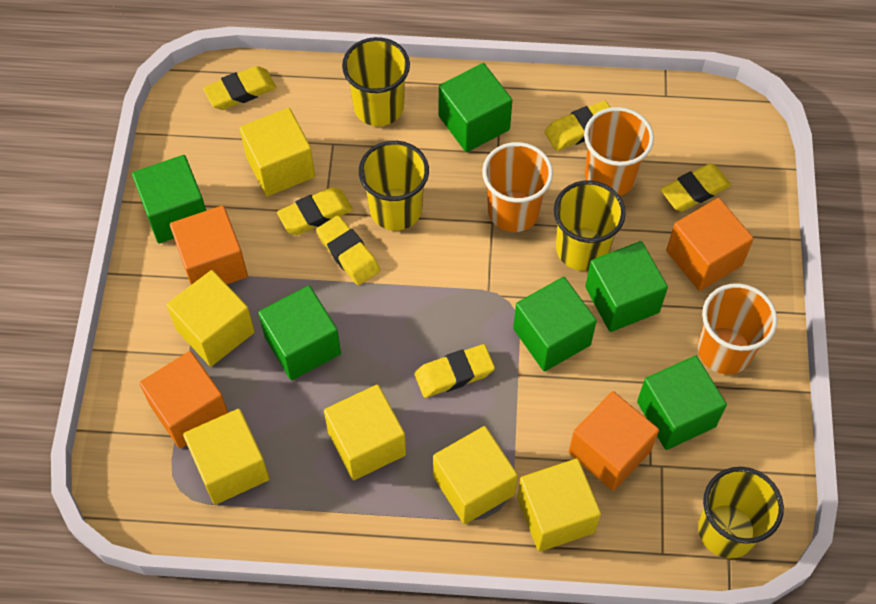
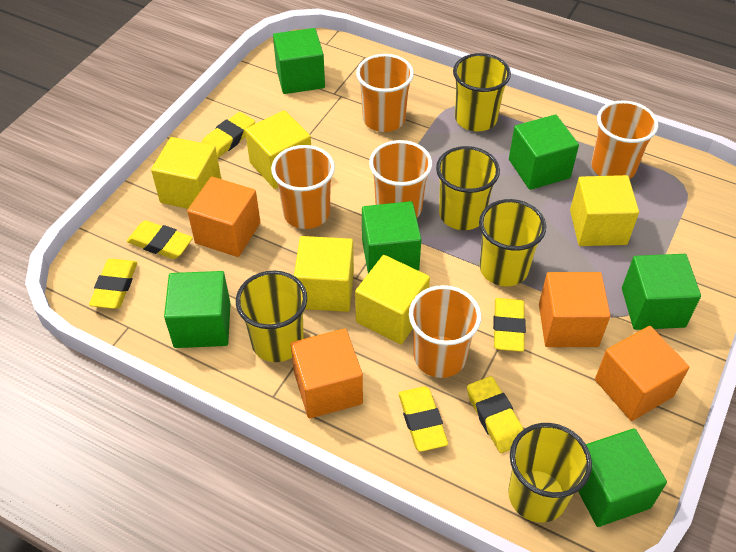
orange cup: [482,142,553,232] [584,107,654,196] [697,283,777,374] = 3 -> [271,145,335,229] [356,54,414,132] [369,140,432,217] [409,285,481,378] [591,101,658,179] = 5
yellow cube: [166,270,255,366] [183,409,270,505] [239,108,315,196] [324,384,406,480] [433,426,518,524] [517,458,601,552] = 6 -> [151,137,221,209] [245,110,311,189] [294,236,354,312] [355,255,430,344] [570,175,639,246] = 5
yellow cup: [342,37,410,126] [359,141,429,231] [554,181,626,271] [698,467,784,558] = 4 -> [236,270,307,362] [436,146,500,230] [453,53,511,131] [479,199,546,286] [508,423,592,523] = 5

